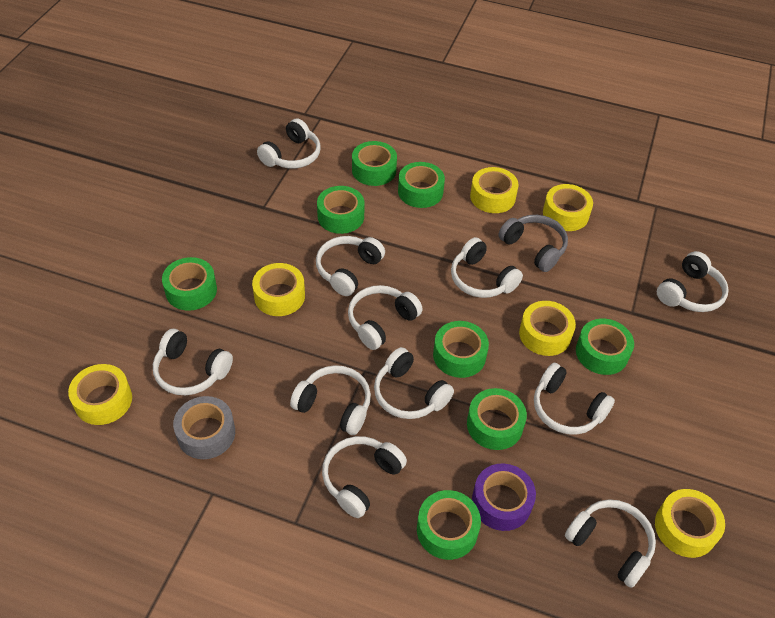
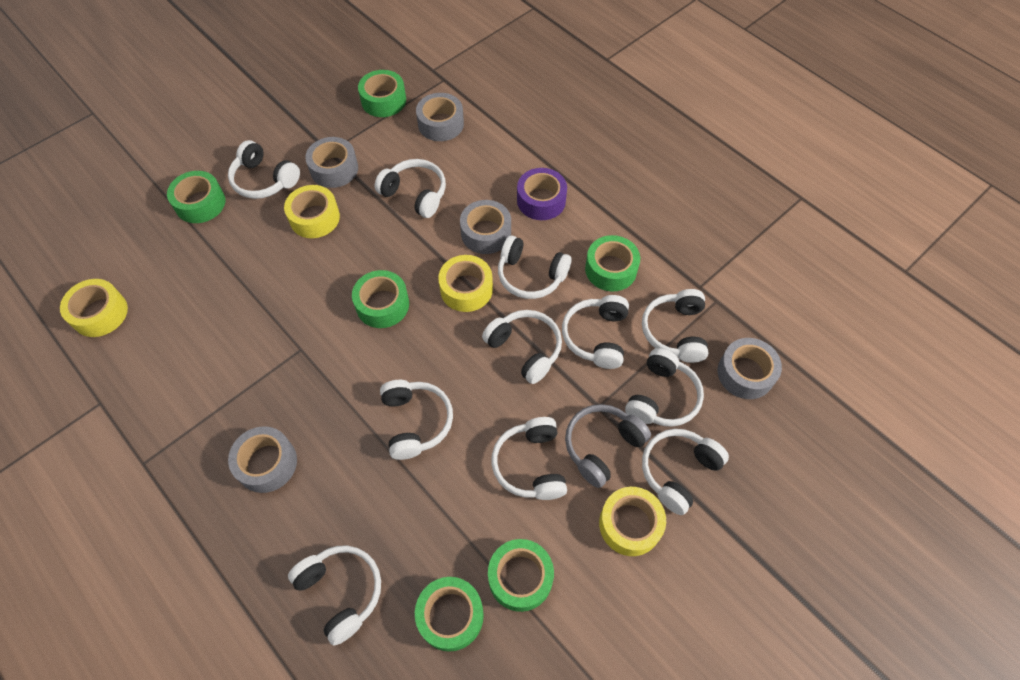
green tape: [162,257,217,311] [317,186,365,234] [352,141,397,186] [398,162,445,208] [417,490,481,560] [433,321,489,378] [467,388,527,450] [576,319,634,375] = 8 -> [167,171,225,223] [352,270,409,328] [358,70,406,117] [415,577,484,652] [488,539,554,612] [585,235,640,291] = 6
grey tape: [173,396,235,459] = 1 -> [228,426,297,493] [305,137,358,188] [416,93,464,141] [460,200,511,254] [717,338,782,399] = 5
yellow tape: [68,364,132,425] [252,263,305,316] [470,167,518,213] [519,301,576,356] [543,184,593,231] [655,489,725,558] = 6 -> [60,279,128,337] [284,185,340,238] [438,255,493,312] [599,487,666,556] = 4

